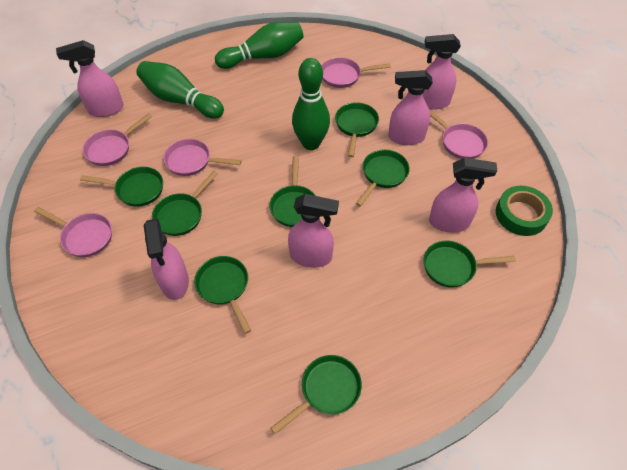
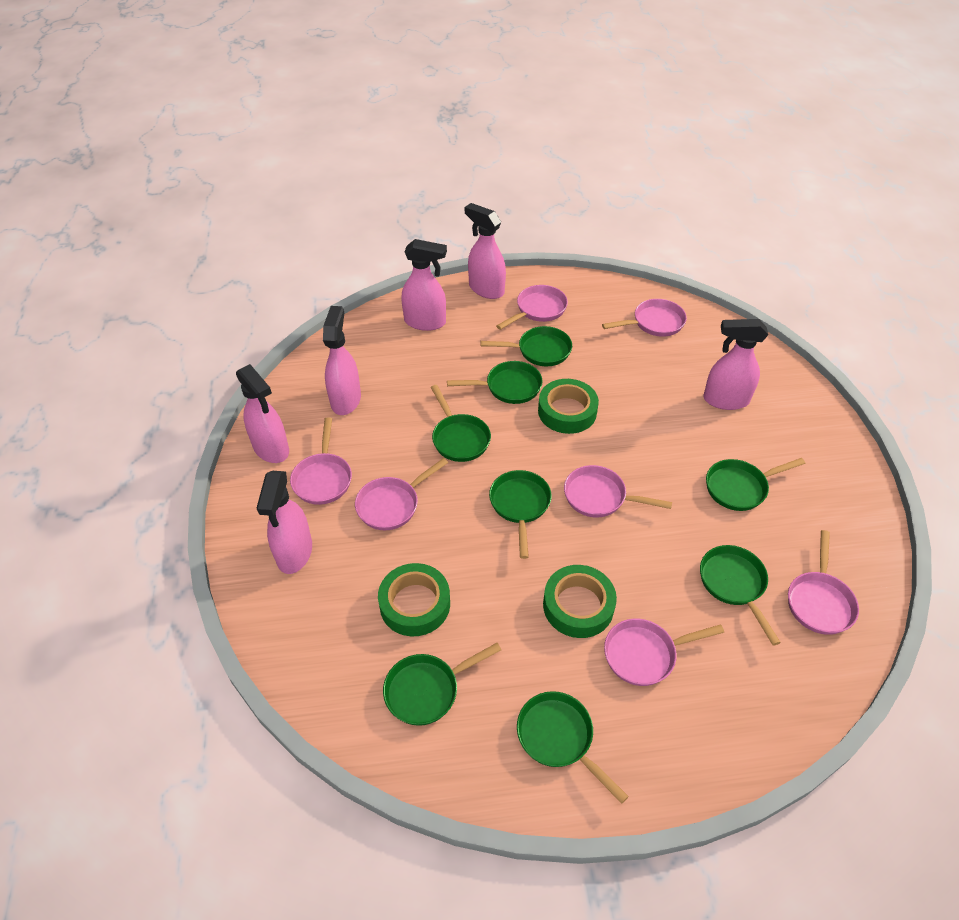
green bowling pin: [136,61,224,119] [215,22,304,69] [292,58,330,150] = 3 -> none = 0
green tape: [496,186,553,236] = 1 -> [378,563,450,636] [538,379,599,434] [543,565,617,638] = 3
pink pan: [34,207,112,257] [83,113,152,166] [163,139,242,176] [321,57,391,88] [429,109,488,159] = 5 -> [290,417,352,505] [355,458,448,530] [496,285,568,330] [564,465,672,518] [602,299,687,337] [604,618,724,686] [788,530,859,635] = 7

